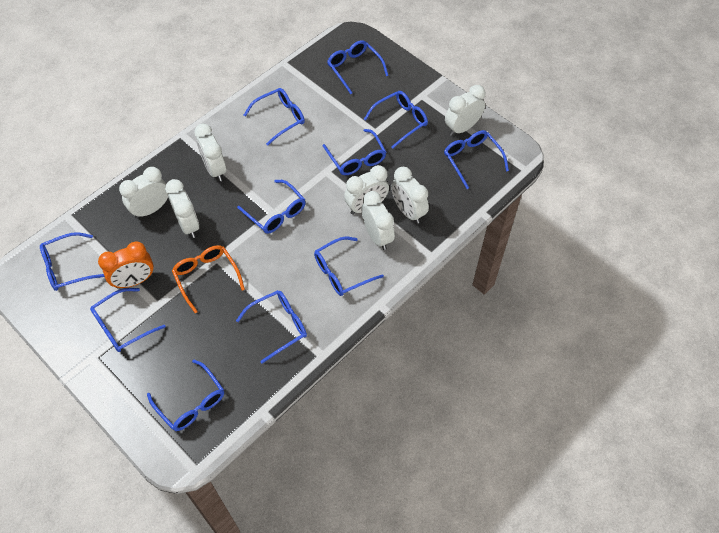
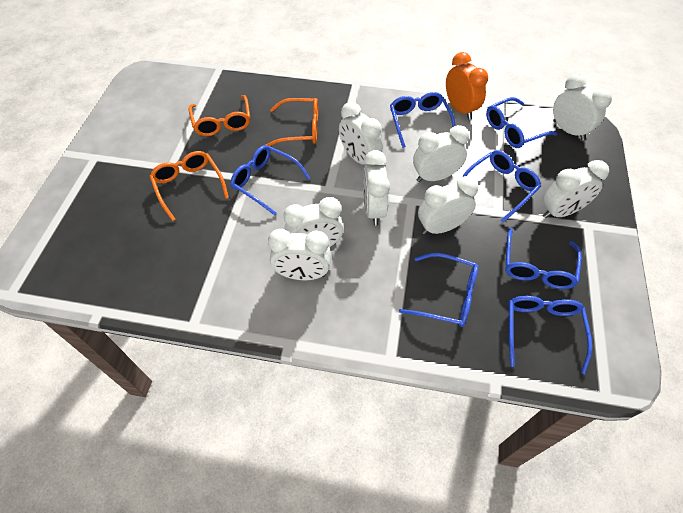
blue glasses: [40,232,105,291] [90,288,166,352] [147,359,224,431] [236,290,307,364] [237,180,306,234] [244,88,305,146] [314,236,384,296] [323,129,386,175] [327,40,389,94] [364,91,428,149] [444,130,509,189] = 11 -> [230,145,310,215] [390,92,456,148] [399,253,478,327] [462,150,541,223] [486,97,558,148] [505,228,582,289] [508,296,592,374] = 7
orange glasses: [172,245,245,313] = 1 -> [149,151,229,221] [188,95,250,136] [266,98,318,146] = 3
white clock: [119,167,168,219] [165,179,199,238] [194,123,226,182] [344,165,389,215] [361,191,395,250] [391,167,429,224] [445,85,485,136] = 7 -> [268,229,331,280] [284,197,344,247] [339,102,383,165] [363,150,390,225] [413,125,469,182] [418,176,478,235] [543,160,609,218] [553,74,612,141] = 8

